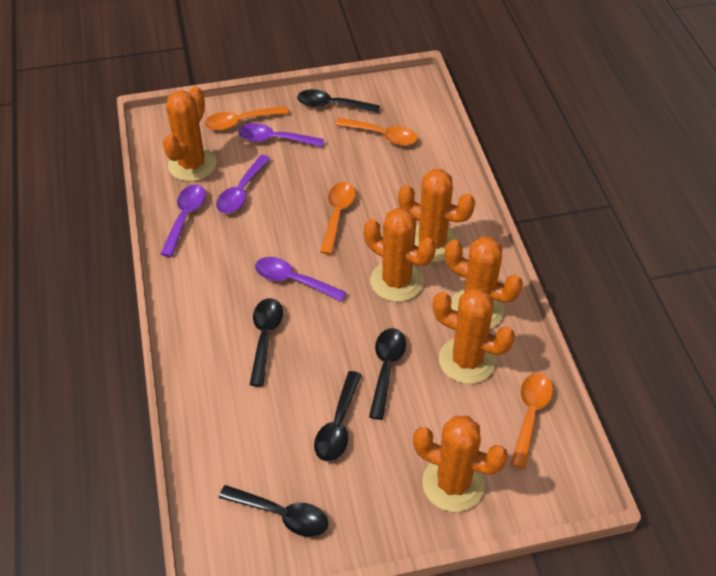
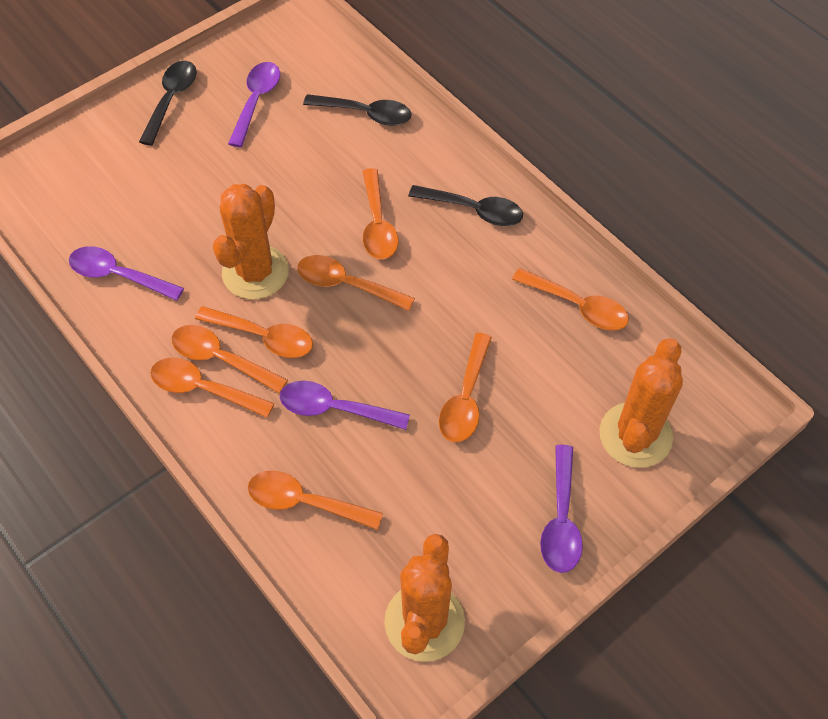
black spoon: [219,485,328,537] [250,298,283,387] [297,89,380,113] [314,371,362,461] [369,328,406,420] = 5 -> [139,61,197,146] [303,94,411,126] [408,185,523,226] = 3
orange cactus: [163,87,216,181] [364,208,436,302] [398,169,475,262] [413,416,508,512] [433,288,515,384] [445,236,523,329] = 6 -> [213,184,289,299] [384,534,465,662] [599,338,683,468] = 3
orange spoon: [205,106,289,131] [320,182,356,255] [335,118,418,146] [511,373,553,469] = 4 -> [150,358,275,418] [172,325,288,393] [195,306,313,358] [248,471,383,530] [297,255,415,311] [362,168,398,259] [439,333,492,442] [512,268,629,331] = 8

